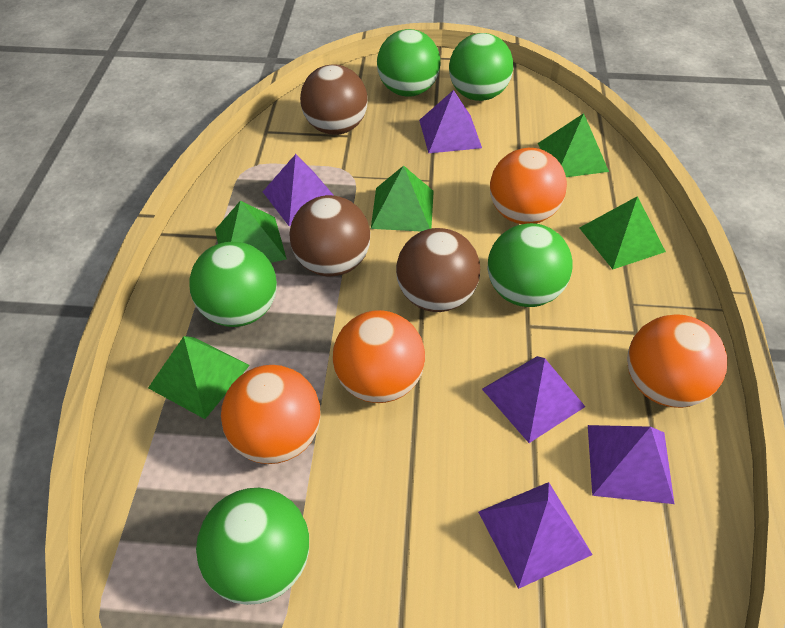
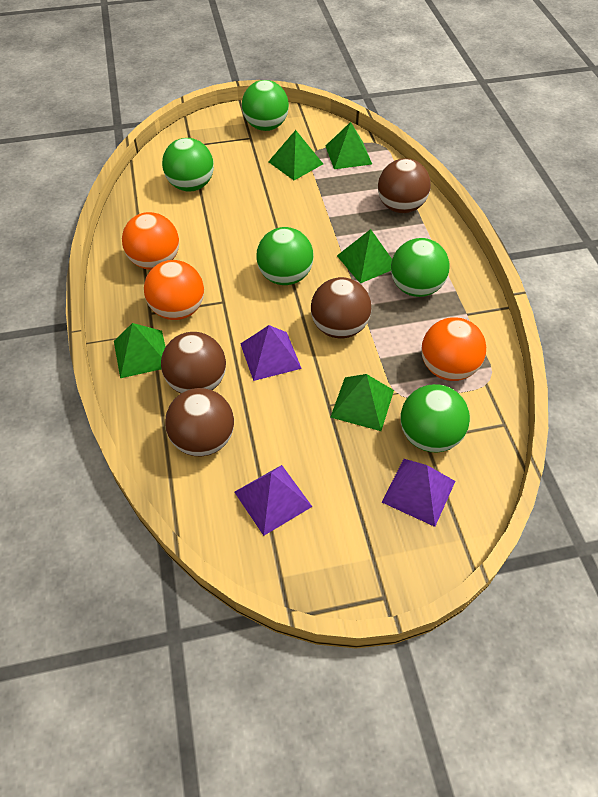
brown ball: [289,195,370,276] [300,64,368,135] [396,228,480,312] = 3 -> [161,332,226,393] [165,388,234,456] [311,277,371,338] [378,158,431,213] = 4
orange ball: [221,365,320,464] [333,310,425,403] [490,148,567,224] [627,314,727,408] = 4 -> [122,212,179,270] [144,260,204,320] [421,317,486,381] = 3
purple pyramid: [263,154,334,226] [419,90,482,153] [478,482,593,589] [482,356,586,443] [588,425,674,504] = 5 -> [235,465,312,536] [241,325,302,381] [382,459,455,527] = 3

